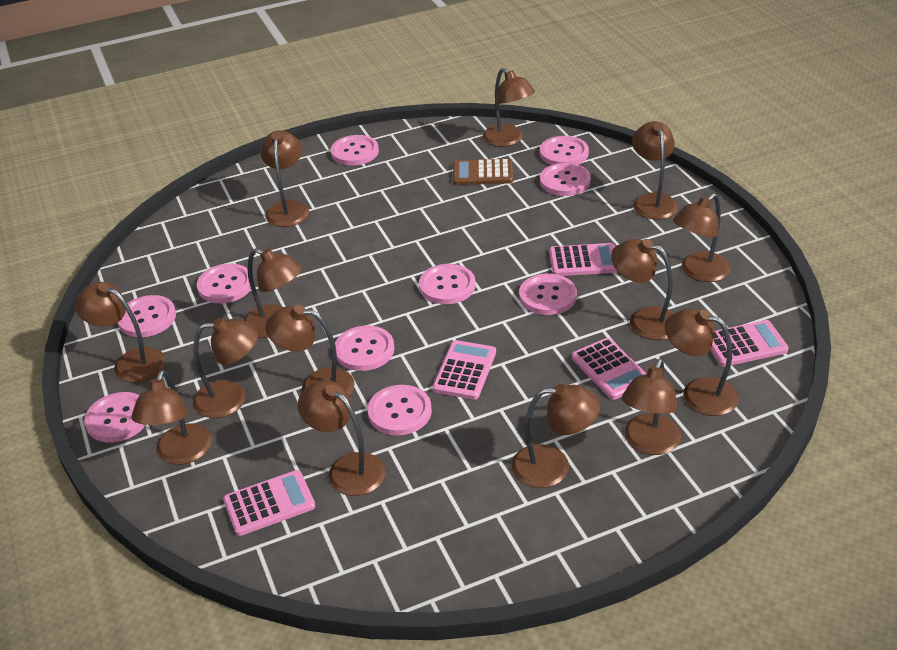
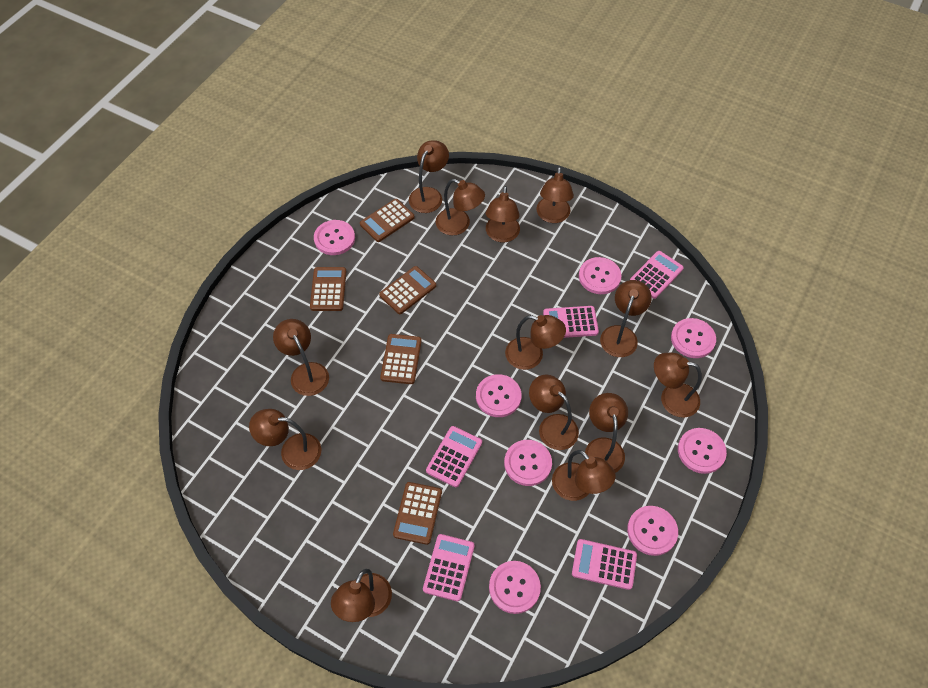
brown calculator: [453,158,513,185] = 1 -> [310,267,347,311] [360,199,415,242] [379,266,436,314] [380,334,422,384] [393,482,442,545] = 5
brown lamp: [75,282,166,383] [131,370,212,465] [193,318,258,418] [244,248,302,338] [260,130,309,227] [265,305,354,395] [298,380,386,496] [483,68,535,147] [511,384,600,488] [611,239,674,340] [622,358,681,455] [632,121,678,220] [665,309,739,416] [673,194,730,282] = 14 -> [249,409,321,470] [273,319,329,396] [331,569,392,622] [409,140,449,213] [436,179,485,235] [486,186,520,242] [505,315,566,370] [529,374,579,450] [536,167,574,223] [552,450,616,501] [585,393,628,473] [600,280,652,357] [654,353,702,418] = 13
pink button: [84,392,146,442] [118,295,176,337] [197,263,251,304] [331,135,379,165] [335,325,395,371] [368,385,432,435] [419,264,475,304] [519,274,577,315] [540,136,589,165] [540,163,591,196] = 10 -> [314,220,355,255] [476,374,522,417] [489,561,541,614] [504,440,552,486] [579,257,621,294] [627,506,678,556] [671,318,716,358] [678,428,727,474] = 8

